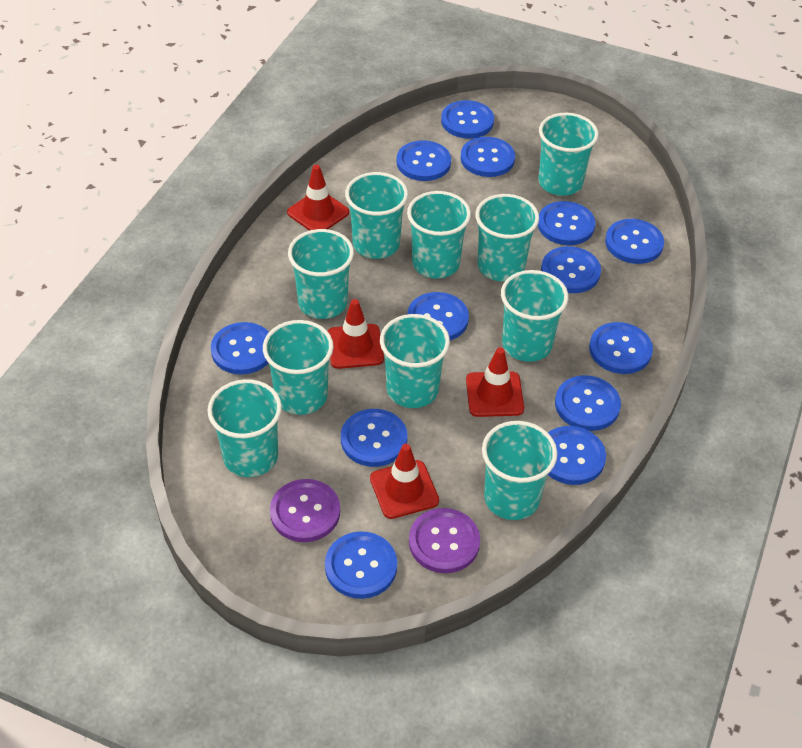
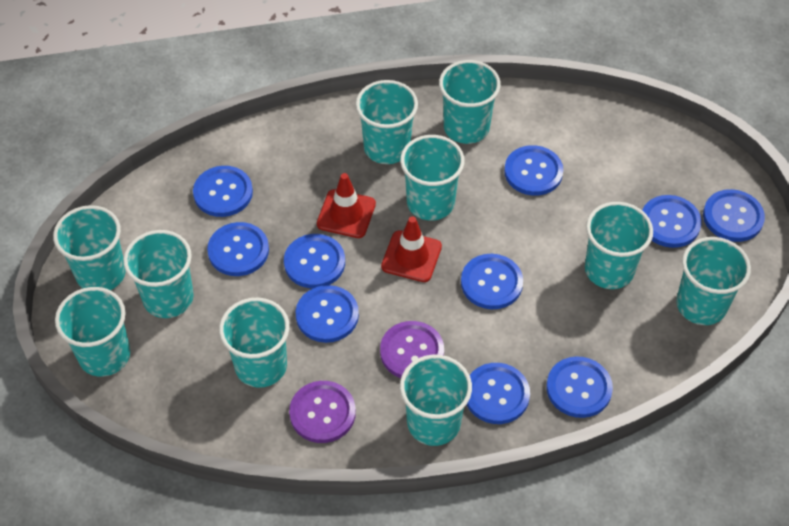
blue button: [211,322,269,375] [325,531,397,599] [341,409,408,467] [396,140,451,181] [407,292,469,340] [441,100,494,138] [460,137,515,177] [538,201,595,245] [541,246,601,293] [548,426,606,485] [555,375,621,431] [589,322,653,374] [605,219,664,264] = 13 -> [193,166,253,217] [207,222,269,276] [284,234,345,288] [296,285,359,343] [461,254,523,309] [467,363,530,424] [504,145,563,196] [547,357,613,418] [642,195,702,248] [703,189,765,242] = 10
red traffic cone: [287,165,349,231] [328,299,384,369] [370,444,439,519] [466,348,524,417] = 4 -> [317,173,376,238] [381,216,442,282] = 2

